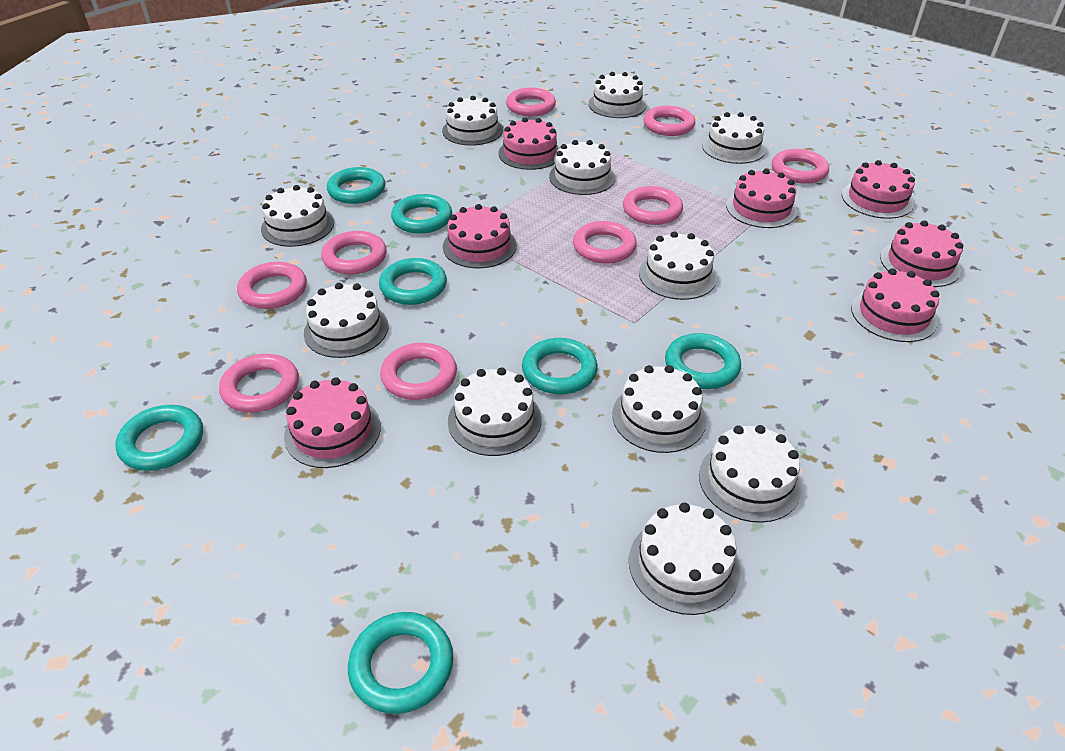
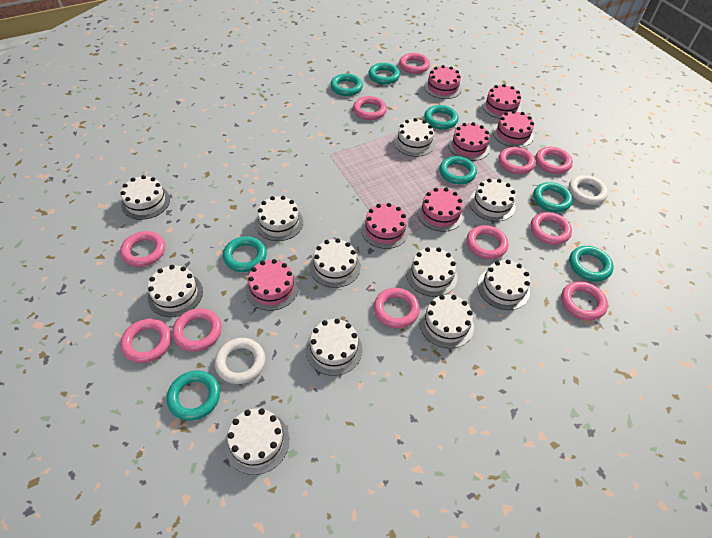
pink ring: [219,354,299,412] [237,262,307,309] [321,231,387,275] [380,343,457,400] [506,88,556,116] [573,221,637,264] [623,186,683,225] [643,106,695,136] [772,149,829,184] = 9 -> [120,231,165,267] [120,319,171,363] [172,308,222,352] [353,96,387,120] [373,288,420,328] [399,53,430,74] [466,225,508,259] [498,147,536,174] [530,212,572,245] [535,147,573,174] [561,281,608,321] = 11
turquoise ring: [115,405,203,471] [327,167,385,204] [348,612,453,714] [379,258,447,305] [391,194,452,234] [522,338,598,394] [665,333,741,389] = 7 -> [167,371,220,421] [223,236,267,272] [330,73,363,96] [368,63,400,84] [424,105,458,129] [439,156,477,184] [533,182,573,212] [569,246,614,282] = 8
white ring: none = 0 -> [215,338,265,384] [569,175,608,205] = 2

